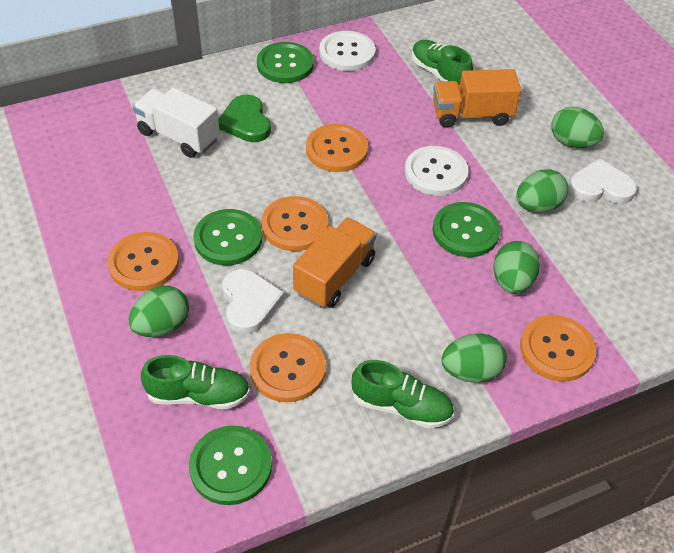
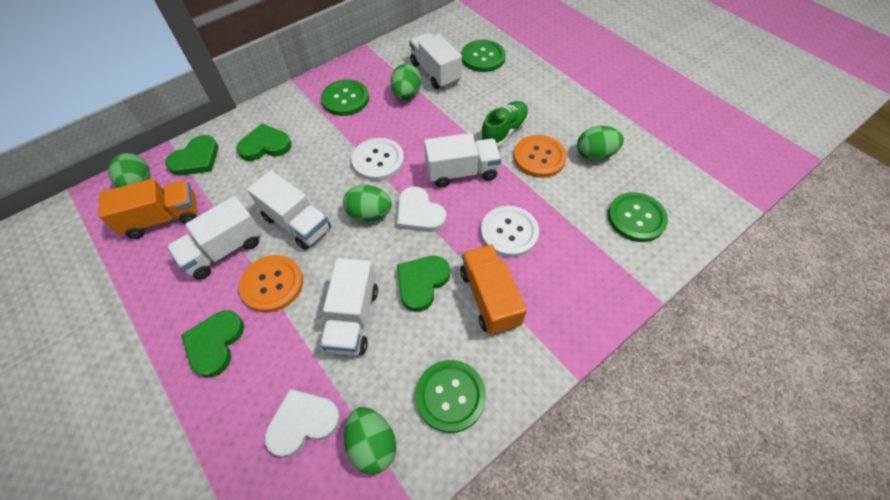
green heart: [218,94,271,142] = 1 -> [165,135,218,176] [181,310,244,378] [236,123,292,161] [397,256,450,312] = 4
green shoe: [141,355,250,409] [352,360,454,428] [412,40,473,86] = 3 -> [480,101,529,147] = 1
orange button: [107,232,179,291] [250,333,326,402] [261,196,328,251] [306,124,368,172] [520,315,596,382] = 5 -> [239,255,303,313] [514,135,567,178] = 2
white truck: [133,88,220,158] = 1 -> [167,196,261,280] [247,170,331,250] [320,258,378,356] [409,33,462,89] [424,133,501,188] = 5

